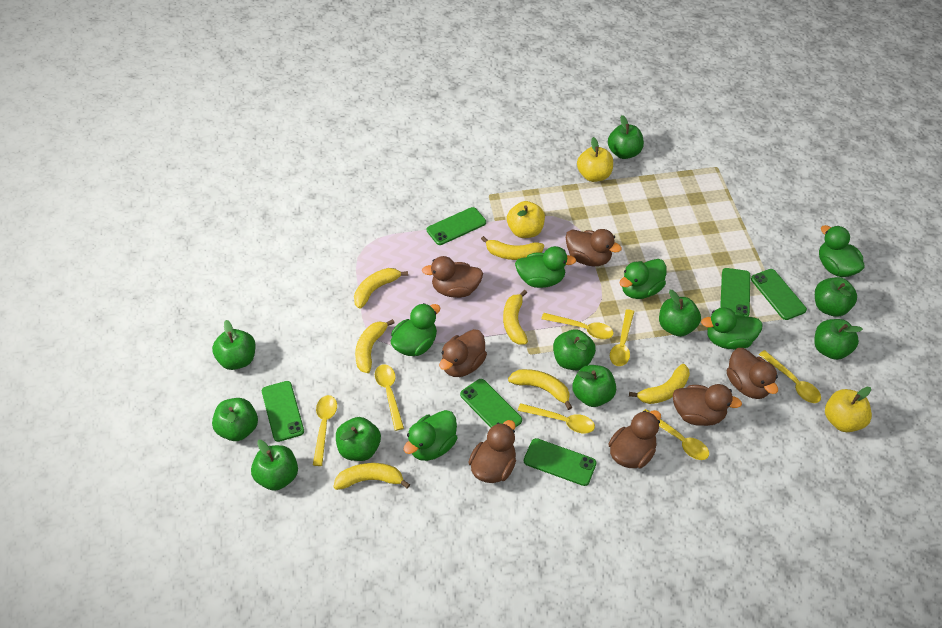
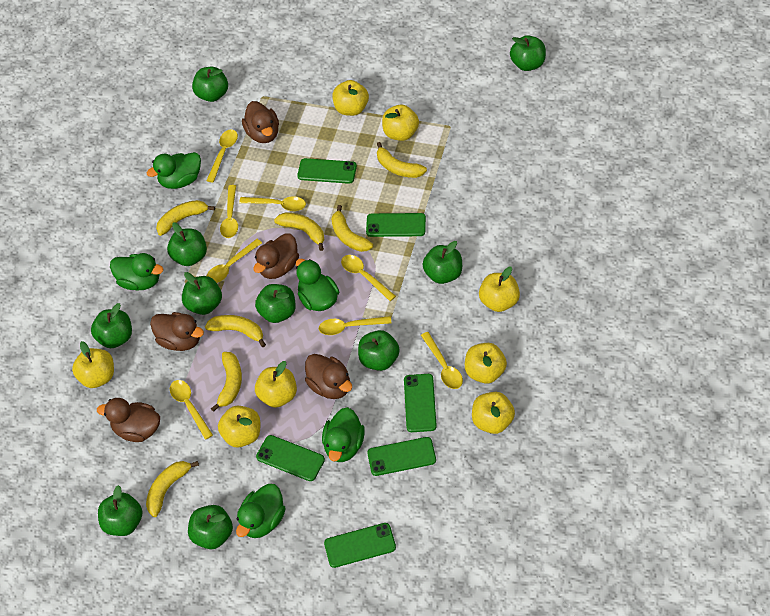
brown duck: [422,256,483,298] [439,329,487,377] [468,420,516,483] [565,229,622,267] [608,410,661,468] [673,384,742,426] [727,348,778,399] = 7 -> [97,398,160,442] [150,312,204,351] [242,101,279,143] [254,233,299,279] [305,354,352,399] = 5
green duck: [391,303,440,356] [404,410,457,461] [515,246,576,288] [619,259,666,299] [701,307,763,350] [819,225,865,277] = 6 -> [110,253,163,290] [147,152,201,189] [236,484,286,538] [296,258,339,311] [322,407,365,462] = 5
yellow apple: [507,201,545,238] [577,137,613,182] [825,387,872,432] = 3 -> [72,341,114,388] [218,406,260,448] [255,361,297,408] [332,80,369,116] [382,104,419,141] [465,343,507,384] [472,392,515,434] [479,266,520,312] = 8
yellow spoon: [313,395,337,466] [375,364,404,431] [518,403,595,433] [541,313,613,339] [610,309,634,366] [644,409,709,460] [759,350,821,403] = 7 -> [170,380,213,440] [206,129,238,183] [207,239,262,283] [220,185,238,238] [239,197,306,211] [319,316,392,335] [341,255,396,301] [421,332,463,389] = 8

